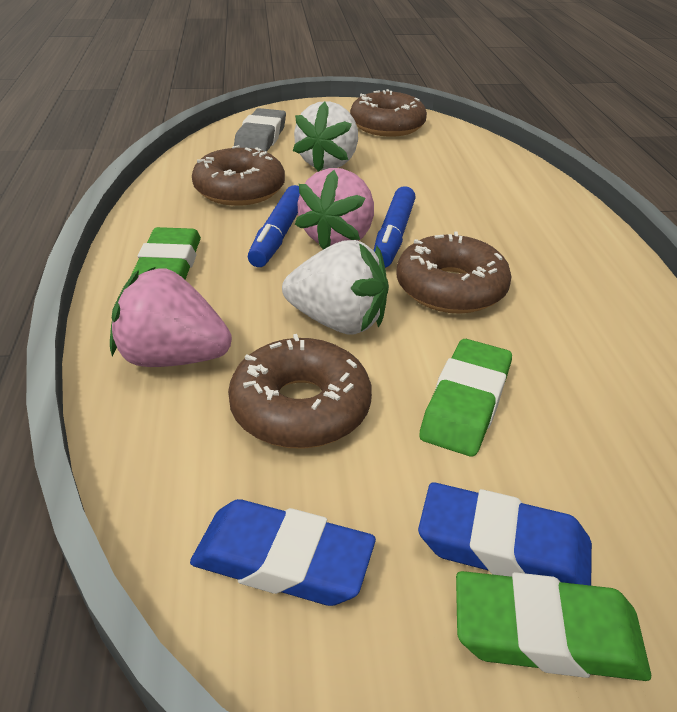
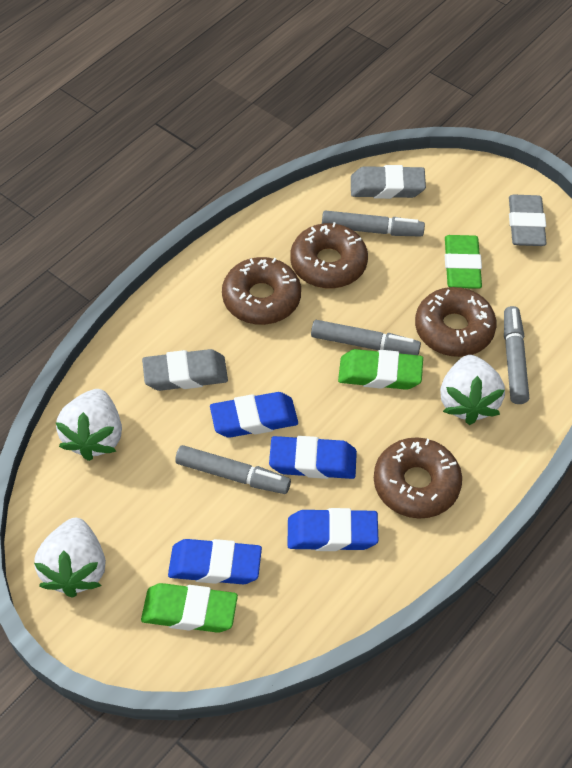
blue eraser: [190,499,376,606] [418,482,592,586] = 2 -> [168,539,262,584] [210,392,298,438] [269,436,357,479] [287,508,378,551] = 4
blue marker: [248,185,300,267] [373,186,416,268] = 2 -> none = 0
grey eraser: [234,108,286,152] = 1 -> [142,349,228,391] [351,165,426,199] [509,195,547,246] = 3
grey marker: none = 0 -> [175,445,291,494] [311,320,421,355] [322,210,425,236] [504,306,529,404] = 4
pink strawberry: [110,267,232,367] [295,168,374,250] = 2 -> none = 0
white strawberry: [282,240,389,335] [293,101,358,172] = 2 -> [34,518,106,598] [56,389,122,461] [440,355,505,425] = 3

